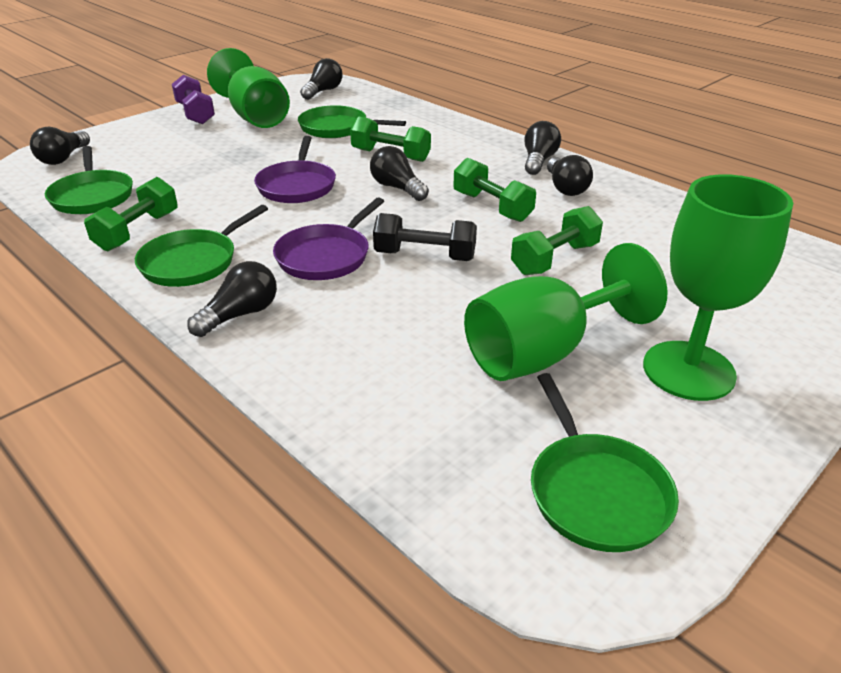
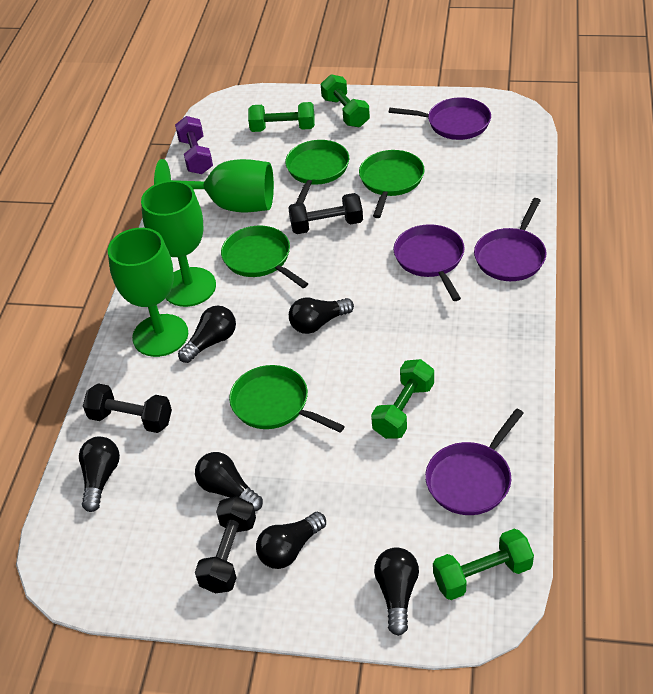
black dumbbell: [373,213,477,261] = 1 -> [83,384,172,433] [195,496,256,593] [288,193,363,234] = 3
purple pan: [254,136,336,203] [273,197,384,280] = 2 -> [389,97,491,140] [393,224,465,301] [425,408,524,515] [474,198,546,281] = 4

